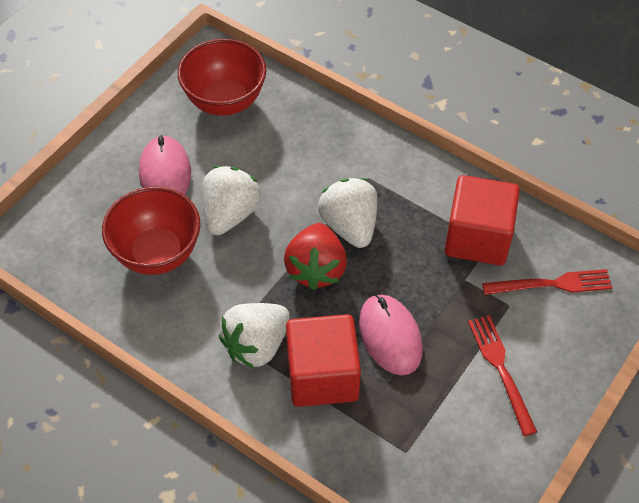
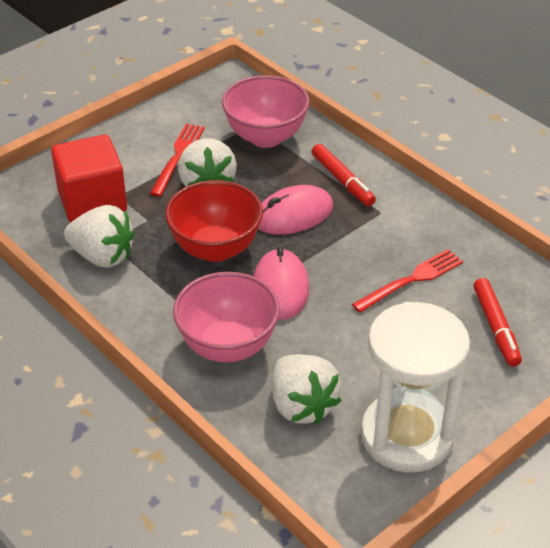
pink bowl: none = 0 -> [173,272,280,362] [222,75,310,148] = 2
red bowl: [102,186,200,275] [178,39,266,116] = 2 -> [165,180,263,262] = 1
red cube: [286,314,361,407] [444,175,520,266] = 2 -> [51,135,127,223] = 1
red marker: none = 0 -> [311,144,376,206] [473,278,522,367] = 2
red strawberry: [284,223,347,290] = 1 -> none = 0
white hourglass: none = 0 -> [361,302,470,473] = 1

